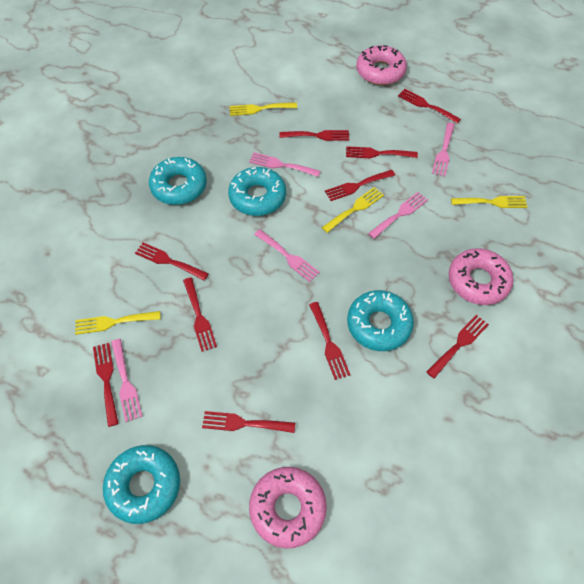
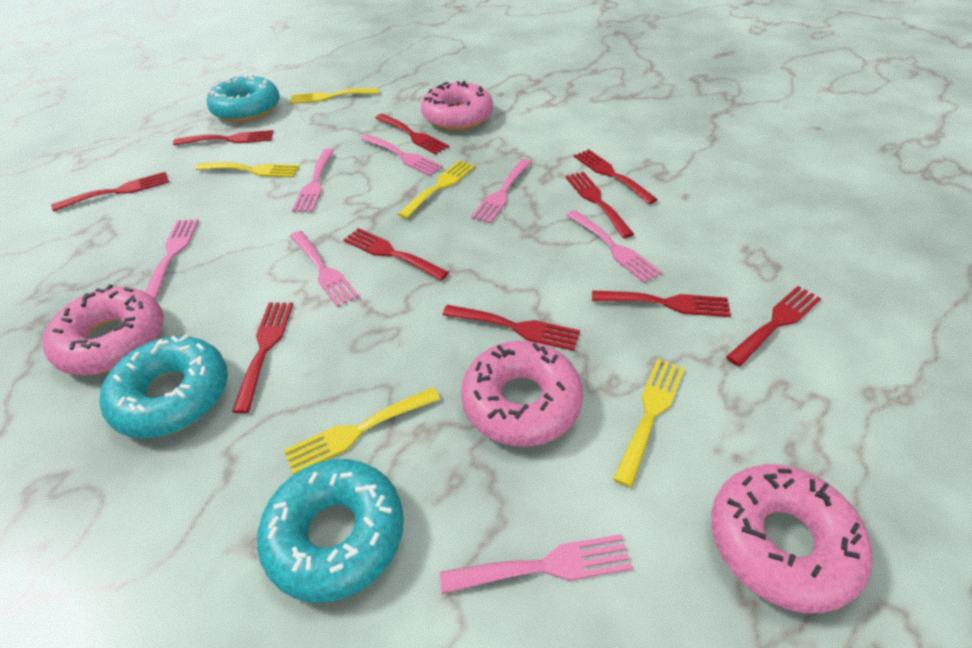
pink donut: [249,467,327,549] [356,45,407,85] [449,248,514,305] = 3 -> [43,284,164,375] [421,81,493,130] [461,341,583,447] [711,464,872,613] = 4
pink fork: [111,339,143,422] [249,152,321,177] [254,229,320,282] [368,192,428,239] [432,122,455,177] = 5 -> [145,219,199,300] [290,231,359,307] [292,148,334,212] [361,134,443,176] [440,534,633,594] [471,159,532,223] [566,210,662,283] = 7
turquoise donut: [103,445,180,524] [149,157,207,205] [228,167,286,216] [347,290,414,351] = 4 -> [99,334,228,438] [207,74,280,122] [257,459,404,602] = 3
yellow fork: [75,311,161,335] [230,103,297,116] [322,187,384,233] [451,196,527,208] = 4 -> [195,162,300,177] [284,387,440,475] [290,88,379,104] [398,160,475,219] [613,358,685,487] = 5

